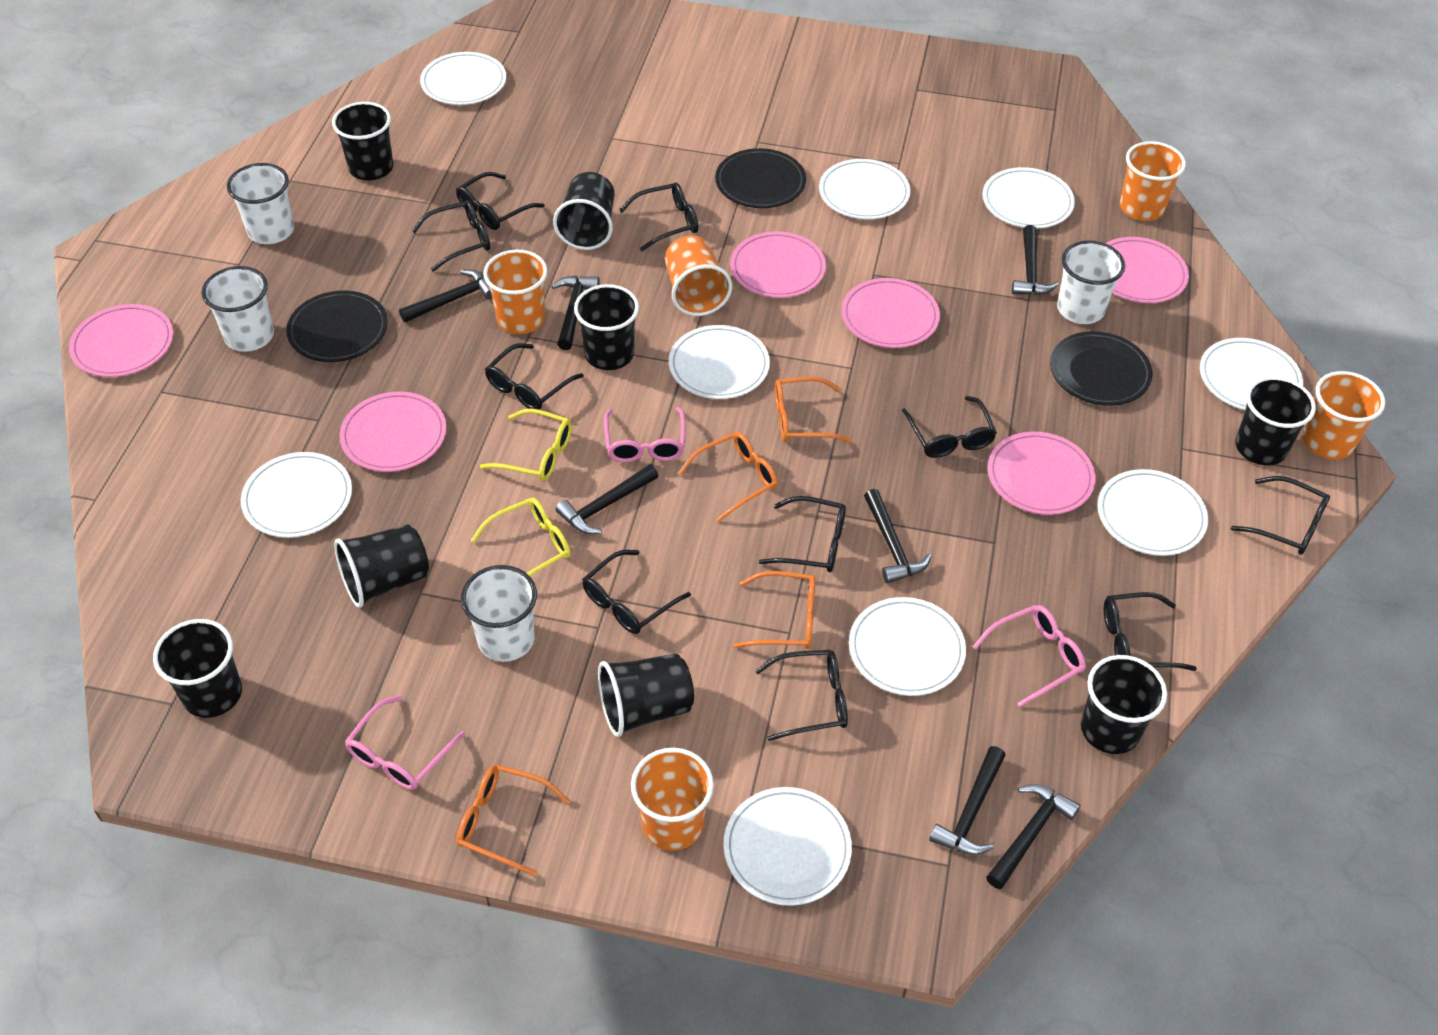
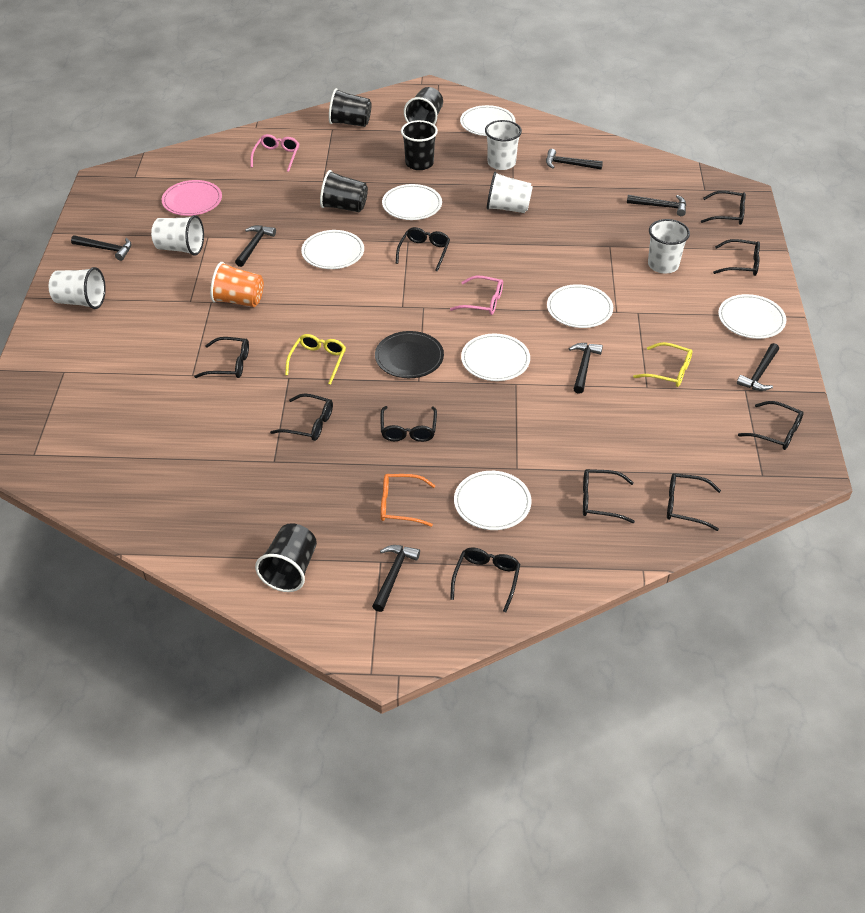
black cup: [153,619,242,718] [332,102,393,180] [334,524,429,608] [553,172,615,250] [574,284,639,370] [598,654,694,737] [1081,655,1167,754] [1235,377,1316,465] = 8 -> [255,523,317,592] [320,170,368,212] [329,88,371,127] [401,120,438,170] [404,87,443,125] = 5
black plate: [286,290,388,362] [715,148,806,208] [1050,331,1152,406] = 3 -> [375,331,444,378] = 1
orange cup: [483,250,548,334] [631,748,714,851] [665,235,732,316] [1120,141,1186,221] [1303,371,1385,460] = 5 -> [210,262,264,307] = 1
orange glasses: [457,764,570,876] [679,432,778,522] [733,571,816,649] [775,376,852,443] = 4 -> [381,474,435,527] = 1
pink glasses: [345,695,465,790] [604,407,686,462] [973,605,1086,707] = 3 -> [250,134,299,172] [450,276,503,315] = 2
pink plate: [69,304,173,377] [339,392,446,472] [730,231,826,298] [841,278,940,348] [987,432,1096,515] [1105,237,1189,303] = 6 -> [162,180,222,216] = 1
white cup: [202,266,274,352] [227,163,294,244] [461,565,537,662] [1057,240,1125,324] = 4 -> [49,267,106,309] [151,215,204,256] [485,120,522,170] [487,171,533,213] [648,219,690,274] = 5
white plate: [241,452,352,538] [420,52,506,105] [669,325,770,399] [724,787,852,906] [819,159,911,219] [849,597,966,696] [982,167,1075,229] [1097,469,1208,556] [1200,338,1303,410] = 9 -> [301,230,364,269] [382,184,442,220] [454,471,532,530] [460,105,515,136] [461,334,530,381] [547,284,613,328] [718,294,786,339] = 7

